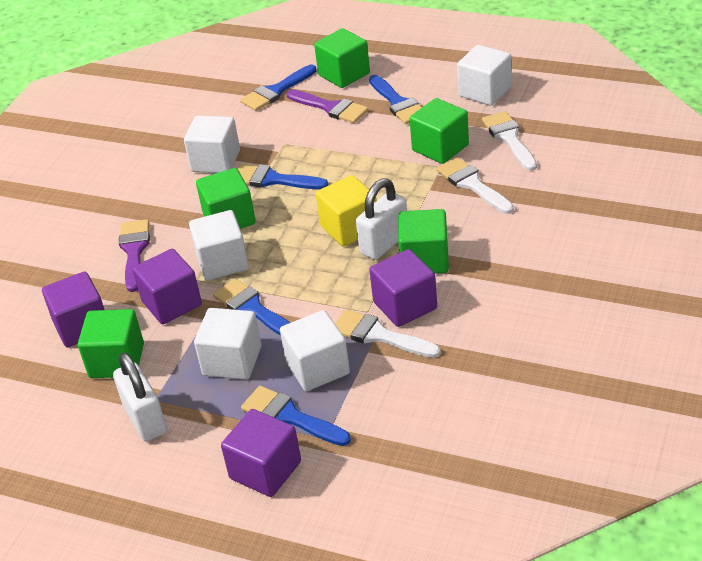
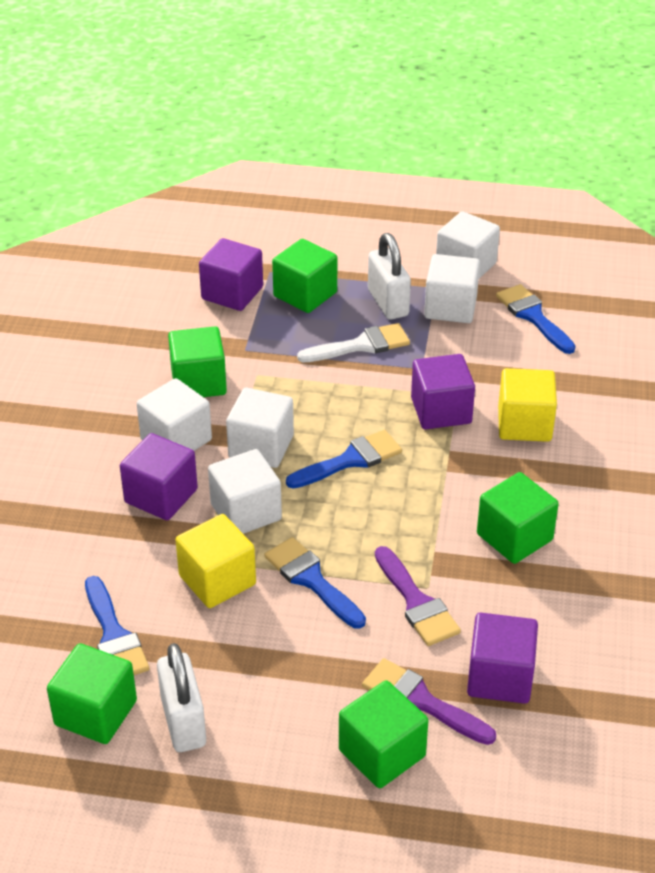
blue brush: [213,279,290,336] [238,164,329,189] [240,65,317,111] [241,386,351,446] [369,75,422,124] = 5 -> [85,576,149,675] [264,537,366,629] [286,430,402,489] [496,284,576,354] = 4
white brush: [335,309,441,358] [436,157,514,214] [482,111,537,171] = 3 -> [297,323,410,362] = 1
yellow cube: [316,175,377,247] = 1 -> [175,514,256,608] [498,368,557,442] = 2

